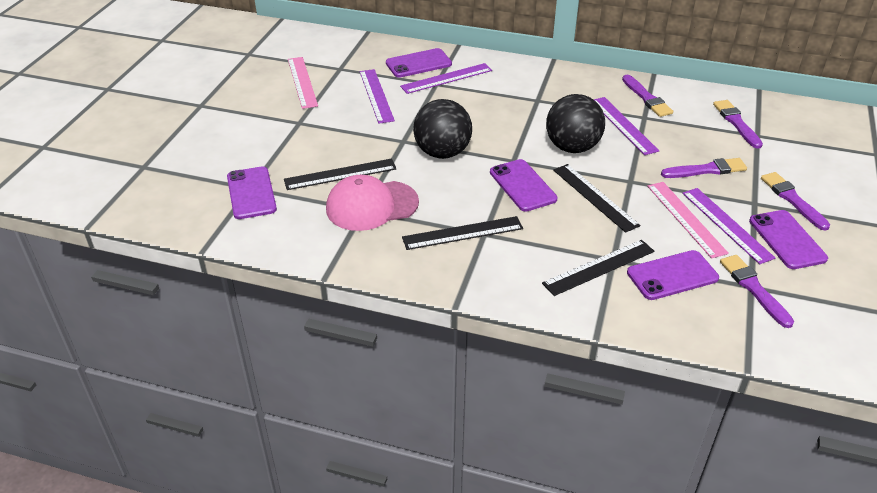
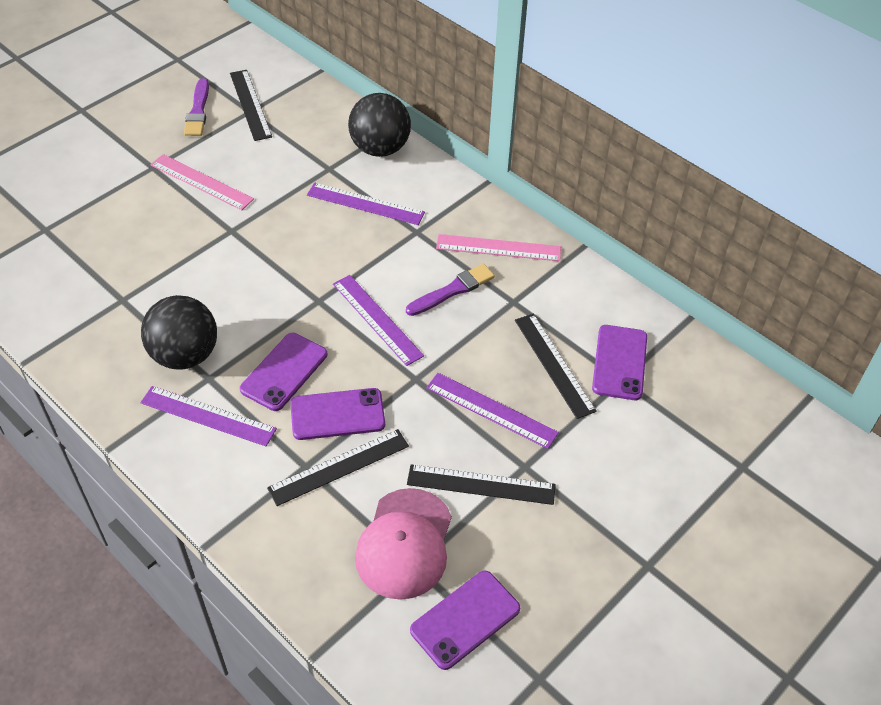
purple brush: [622,75,673,117] [661,158,747,178] [713,100,763,149] [720,255,794,328] [761,172,830,231] = 5 -> [184,78,209,136] [406,264,495,316] = 2
purple phone: [227,166,277,219] [386,48,452,78] [490,159,558,212] [627,250,719,300] [749,210,828,269] = 5 -> [240,333,327,411] [290,388,385,440] [410,571,520,670] [592,325,647,400] = 4

